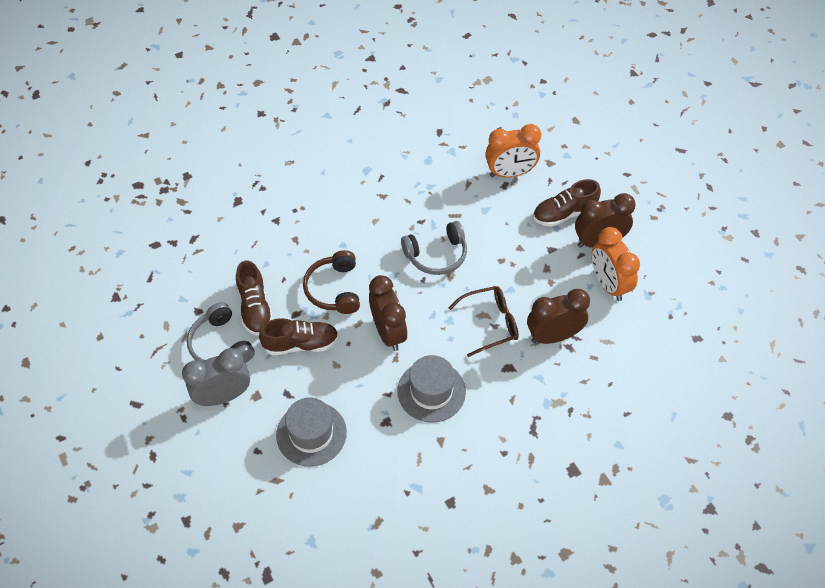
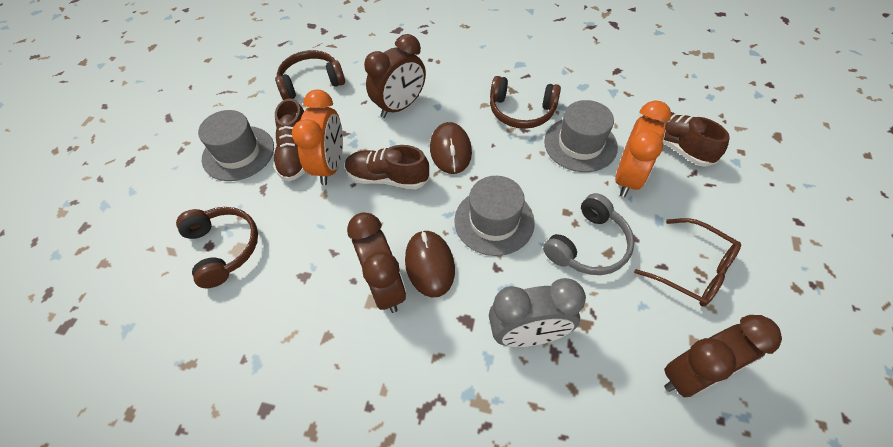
brown headphones: [303,250,360,314] = 1 -> [176,207,258,288] [275,50,345,100] [490,76,561,129] = 3
brown mouse: none = 0 -> [405,230,455,297] [430,122,472,174] = 2
grey hat: [276,398,347,467] [397,355,466,422] = 2 -> [198,110,274,181] [454,176,535,256] [544,100,618,172] = 3
grey headphones: [187,302,255,363] [401,221,467,275] = 2 -> [543,193,634,275] = 1

